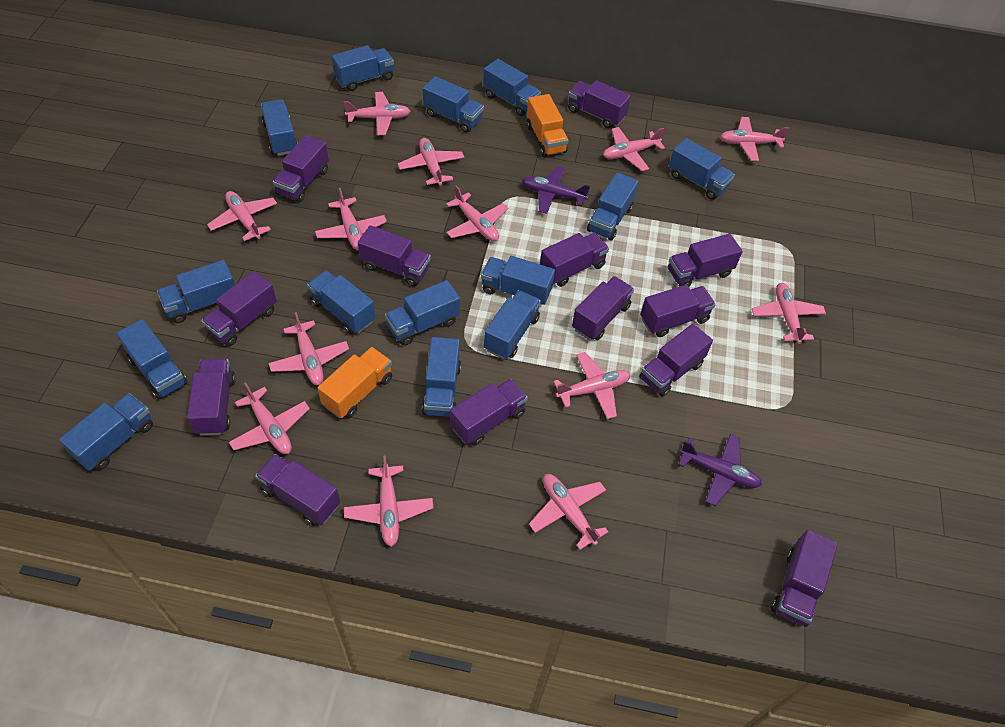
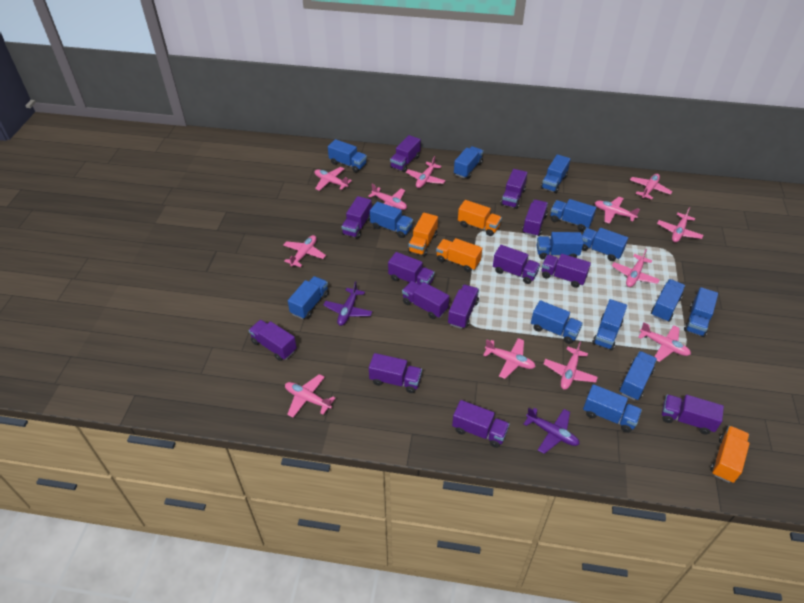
orange truck: [318,347,392,418] [527,94,569,157] = 2 -> [408,213,438,256] [436,238,482,272] [458,200,502,236] [711,426,750,483] = 4
pink plane: [207,191,277,241] [229,382,310,454] [268,312,349,385] [315,188,387,251] [344,92,411,135] [344,455,433,547] [398,138,464,186] [446,185,508,241] [529,474,608,550] [553,352,631,419] [603,127,665,171] [720,117,789,161] [752,283,826,344] = 13 -> [283,235,326,267] [285,374,336,418] [314,167,352,191] [368,184,407,210] [406,156,446,188] [483,338,536,379] [544,342,598,390] [595,197,640,224] [612,249,660,287] [630,174,672,199] [639,322,691,362] [657,207,703,242] = 12

